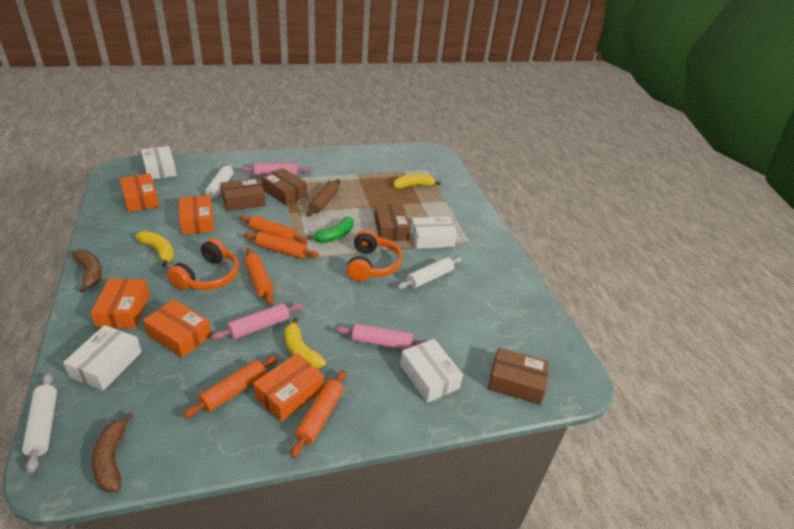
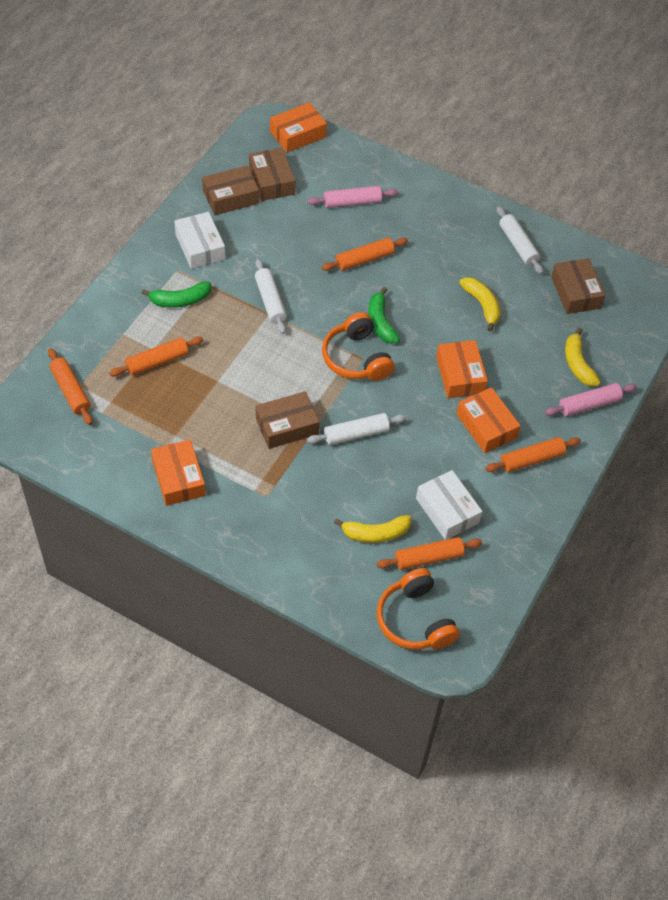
brown banana: [72,250,102,293] [92,412,134,493] = 2 -> none = 0
brown rolling pin: [306,179,340,217] = 1 -> none = 0
green banana: [307,217,354,243] = 1 -> [142,282,211,308] [368,287,400,344] = 2
orange box: [91,279,150,329] [120,174,159,212] [143,299,212,358] [179,195,214,235] [253,353,324,422] = 5 -> [151,440,206,506] [270,102,327,153] [436,340,488,398] [456,387,521,453] = 4
pink rolling pin: [211,303,303,340] [241,163,310,176] [335,324,427,350] = 3 -> [307,186,398,208] [545,383,637,416] = 2
white box: [63,325,142,391] [141,146,177,179] [400,339,463,403] [411,217,457,249] = 4 -> [174,212,225,269] [416,470,483,540] = 2

